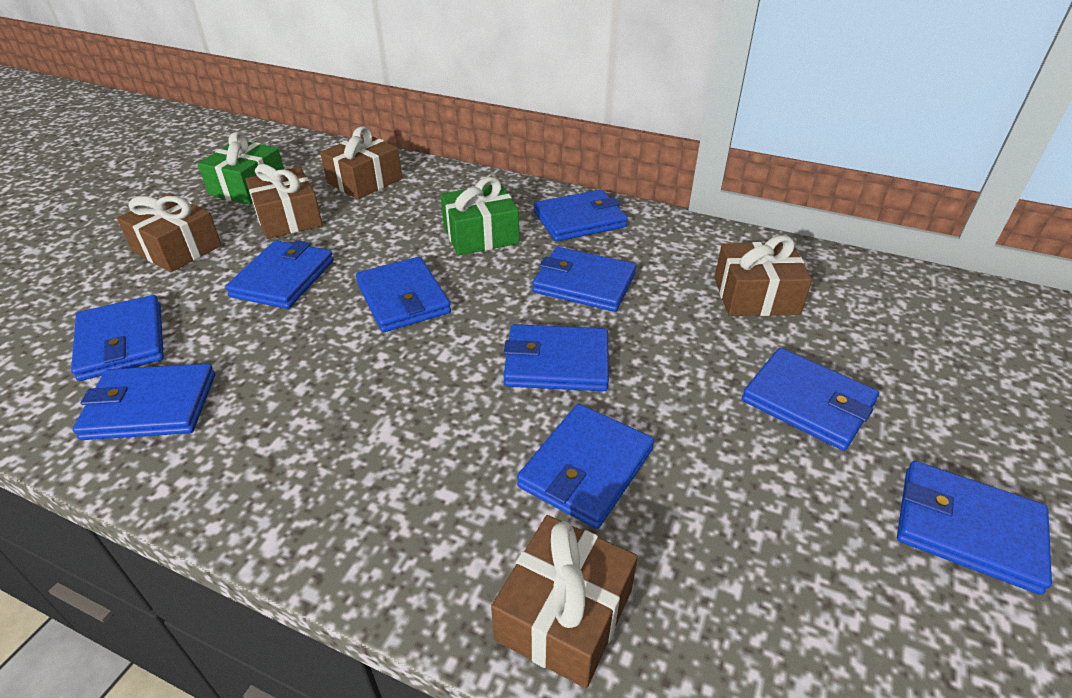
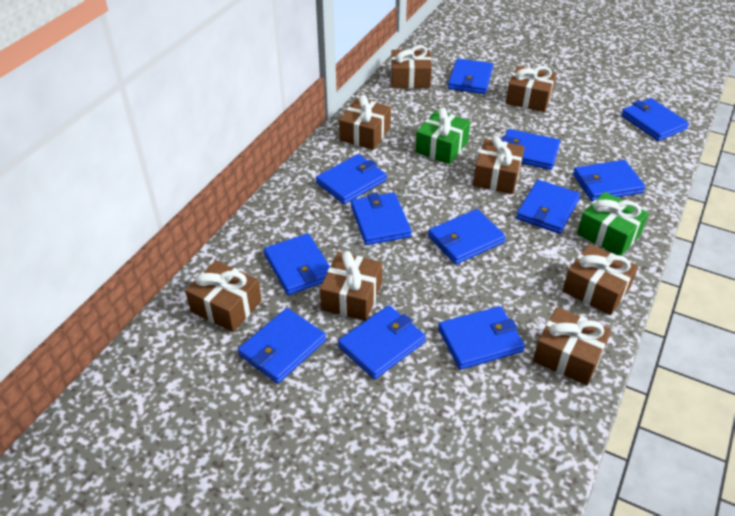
blue wallet: [71,295,164,381] [72,363,215,440] [225,240,334,309] [356,257,451,332] [504,324,609,391] [517,404,654,529] [532,247,636,312] [534,190,628,241] [742,348,879,451] [897,461,1052,595] = 10 -> [238,308,326,384] [264,233,330,295] [316,154,387,204] [338,305,426,379] [351,193,412,245] [428,209,506,264] [438,306,525,370] [448,58,493,94] [501,129,560,170] [516,180,580,234] [573,160,646,201] [621,98,689,141] = 12
brown gift: [117,194,221,272] [245,164,322,239] [320,126,402,199] [491,515,638,688] [714,235,812,316] = 5 -> [185,260,262,332] [320,251,382,321] [339,95,391,150] [391,45,432,88] [473,136,525,194] [506,66,556,112] [533,307,612,385] [562,244,638,315] = 8

